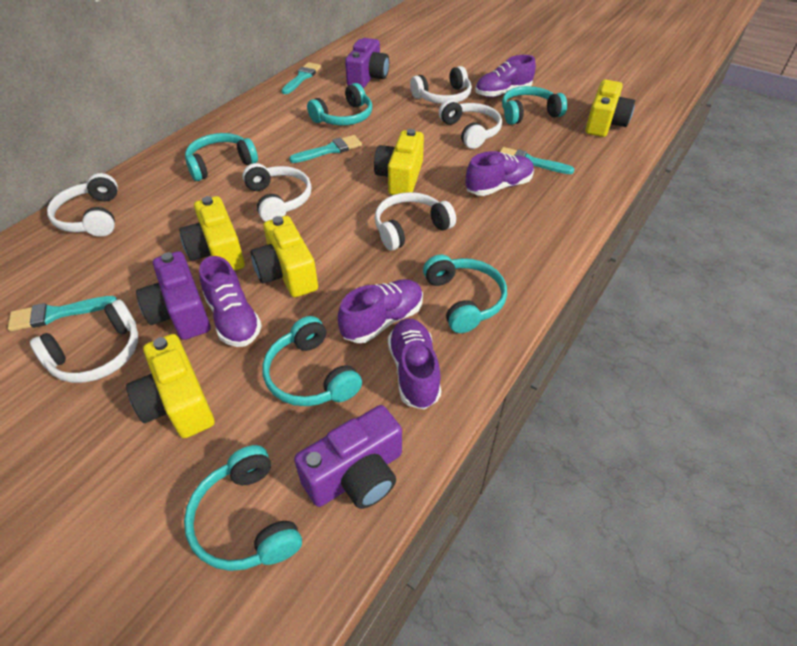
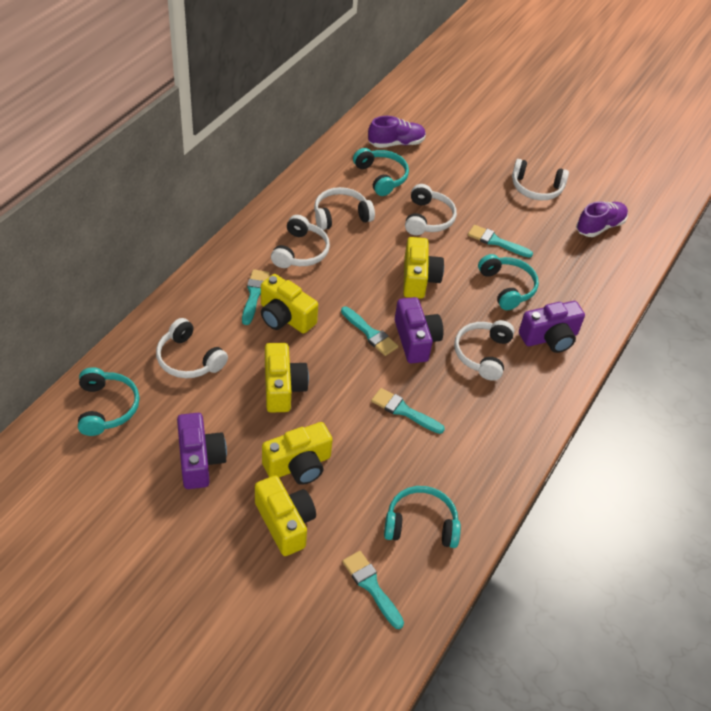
purple shoe: [199,256,262,347] [338,279,423,343] [388,318,441,410] [466,151,534,196] [475,55,536,97] = 5 -> [368,116,426,148] [576,201,628,237] = 2
turquoise brush: [8,296,117,331] [282,62,321,94] [289,135,362,163] [500,147,574,174] = 4 -> [242,269,270,325] [341,306,398,356] [342,551,404,629] [371,388,445,434] [468,225,533,258] = 5
turquoise headphones: [184,445,302,571] [185,133,258,181] [262,316,362,406] [307,83,372,125] [423,254,507,333] [502,86,567,125] = 6 -> [78,367,140,436] [353,148,409,196] [384,486,461,548] [478,254,539,310] = 4

